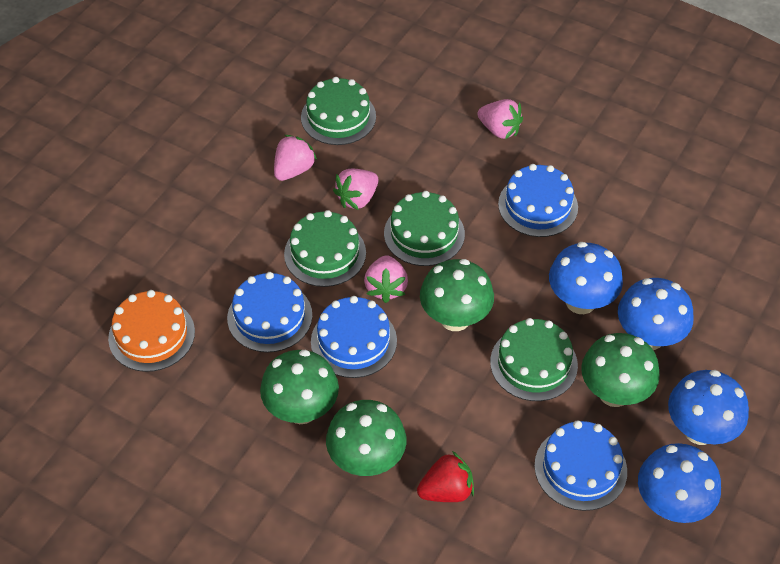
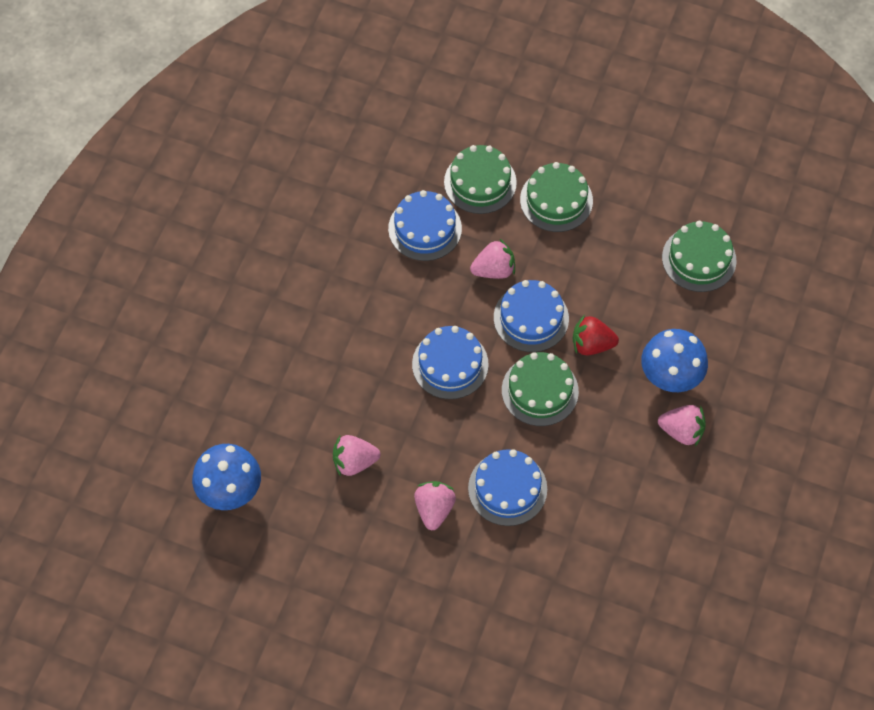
blue mushroom: [549,242,623,314] [618,278,694,350] [638,443,721,523] [668,370,749,445] = 4 -> [192,444,261,510] [641,329,708,392] = 2
green mushroom: [260,350,339,424] [326,400,406,476] [420,259,494,331] [581,333,660,407] = 4 -> none = 0
orange cake: [108,290,195,372] = 1 -> none = 0

